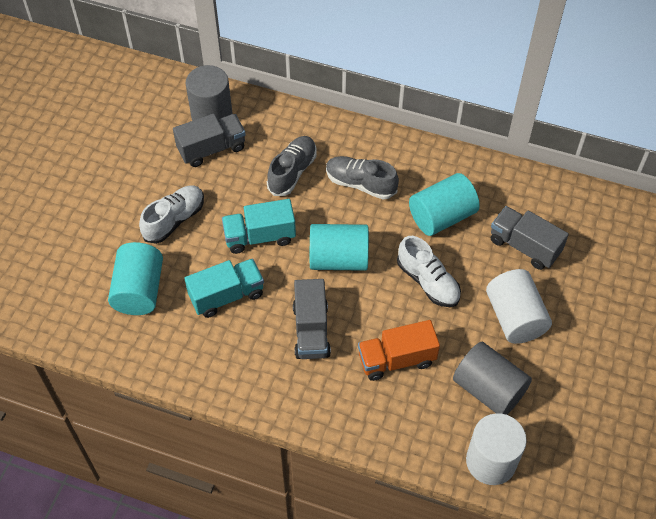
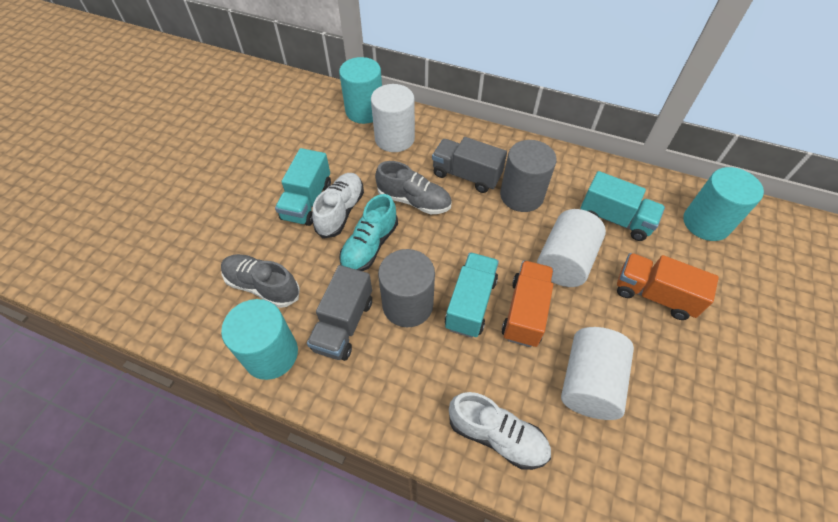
grey truck: [173,113,246,167] [293,279,331,359] [491,206,569,270] = 3 -> [307,265,372,361] [432,137,507,193] = 2
orange truck: [358,320,440,381] = 1 -> [502,260,554,347] [617,253,719,320] = 2
turquoise shoe: none = 0 -> [339,194,398,271] = 1
turquoise truck: [184,259,264,318] [222,199,296,254] = 2 -> [275,148,331,226] [445,252,499,338] [580,171,665,241] = 3
white cylinder: [466,413,527,485] [486,269,552,344] = 2 -> [371,84,415,152] [537,209,606,287] [561,327,634,420] = 3

